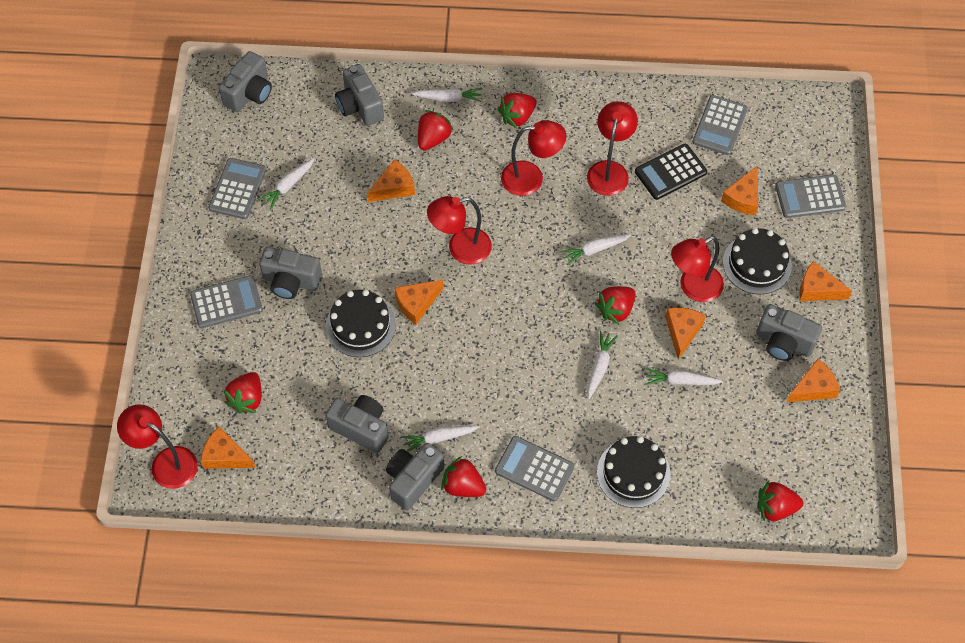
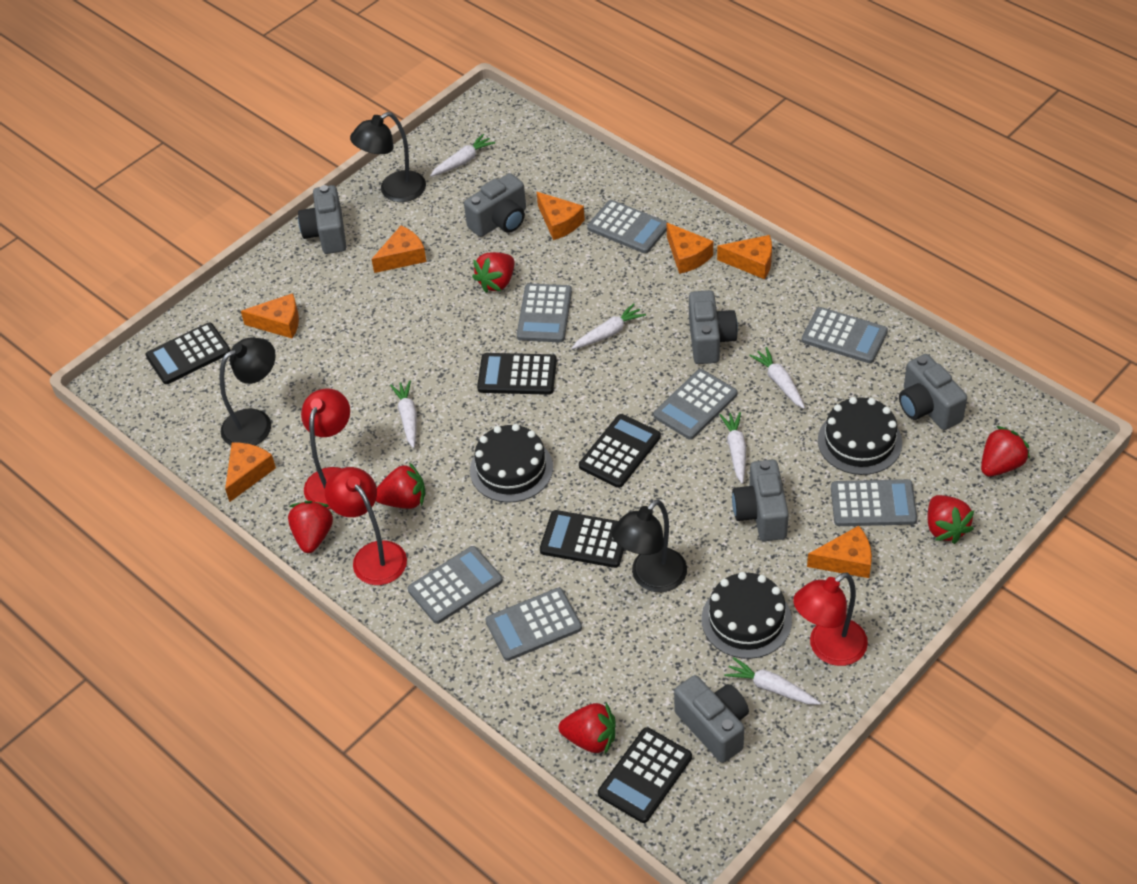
black calculator: [635,144,707,200] = 1 -> [145,322,231,384] [477,353,557,395] [540,510,624,568] [579,414,661,488] [598,727,692,823] = 5
black lamp: none = 0 -> [220,338,276,446] [350,112,426,202] [612,499,687,592] = 3
grey calculator: [190,275,263,328] [209,158,266,219] [495,436,574,502] [692,95,748,155] [775,174,846,218] = 5 -> [408,546,503,624] [485,588,582,661] [517,284,572,342] [587,200,668,254] [653,369,737,440] [802,307,888,363] [831,479,917,526] = 7
red lamp: [117,404,198,489] [427,196,492,265] [501,120,566,196] [587,101,638,196] [671,236,724,302] = 5 -> [301,388,350,509] [325,467,407,585] [793,573,868,666] = 3

